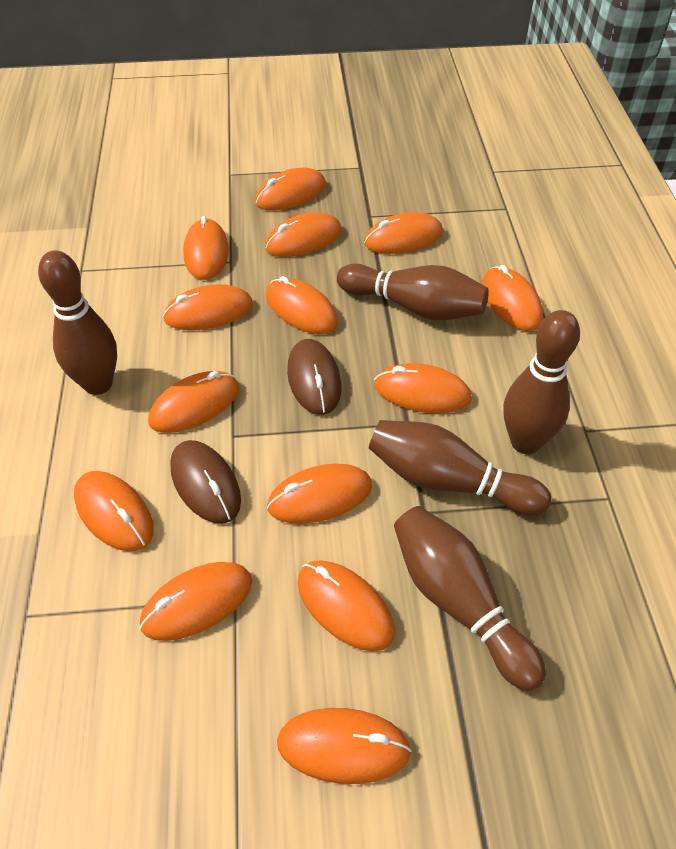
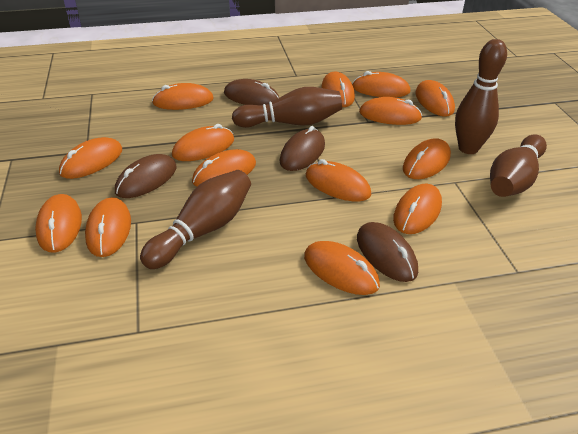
brown bowling pin: [38,250,117,395] [337,264,489,320] [369,420,552,516] [394,506,546,691] [503,310,580,454] = 5 -> [140,170,251,269] [232,87,342,128] [455,39,507,154] [490,134,547,197] = 4
brown mouse: [170,440,241,524] [287,339,341,415] = 2 -> [115,154,177,198] [224,79,279,105] [280,126,325,171] [357,222,418,282] = 4

